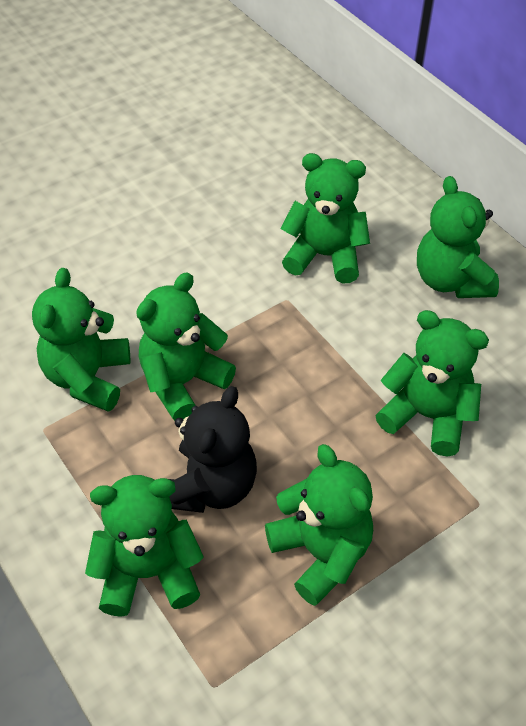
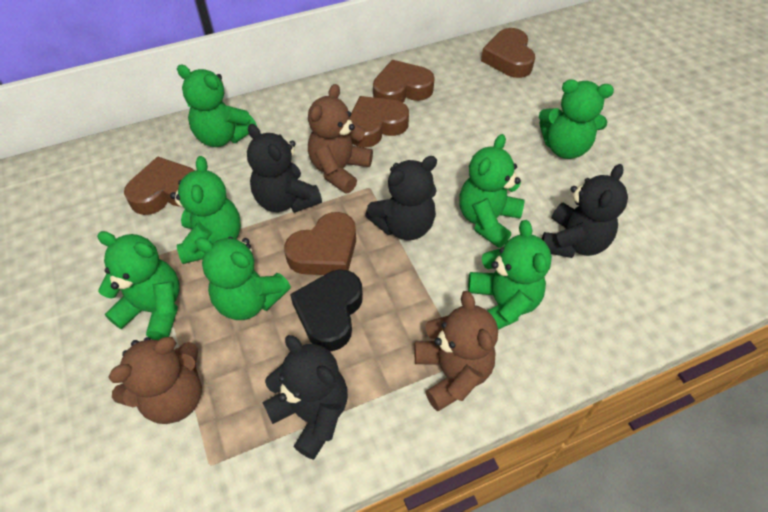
black heart: none = 0 -> [290,270,363,351] = 1
black teddy bear: [169,386,257,513] = 1 -> [247,124,322,213] [262,335,348,460] [365,156,437,240] [542,164,628,258] = 4
brown heart: none = 0 -> [124,156,195,215] [284,212,356,275] [350,96,409,148] [373,60,435,103] [481,28,535,78] = 5
brown teddy bear: none = 0 -> [108,337,202,424] [308,84,373,194] [414,291,498,411] = 3

